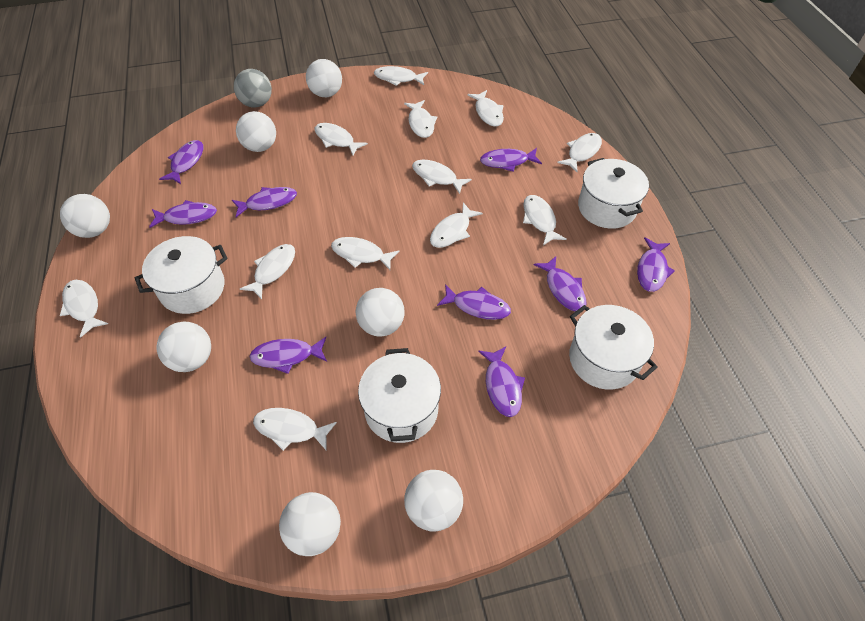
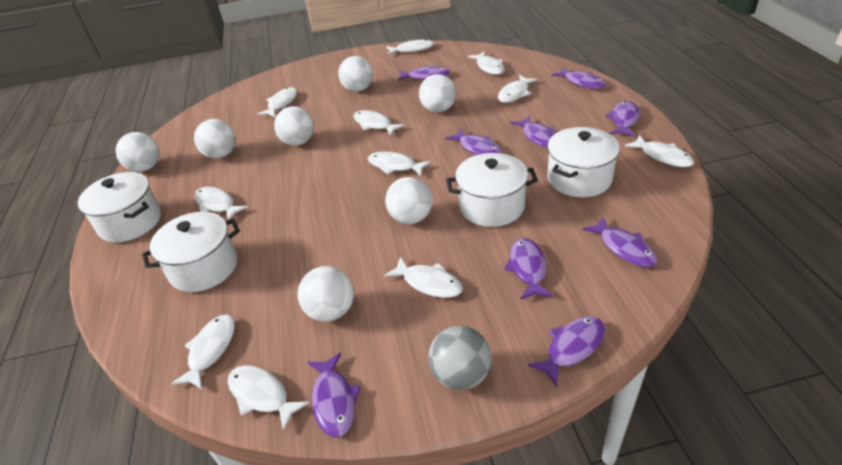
white fish: [60,280,108,338] [240,244,295,299] [253,408,337,451] [315,123,368,155] [331,237,399,270] [374,66,428,86] [404,100,437,138] [412,160,472,194] [430,203,483,248] [468,90,504,127] [523,195,567,245] [557,133,602,172] = 12 -> [171,314,235,389] [194,187,249,221] [227,365,310,431] [258,87,297,117] [354,110,405,136] [368,151,431,176] [384,257,463,298] [386,39,434,55] [468,51,504,75] [498,75,538,103] [625,135,694,167] = 11

